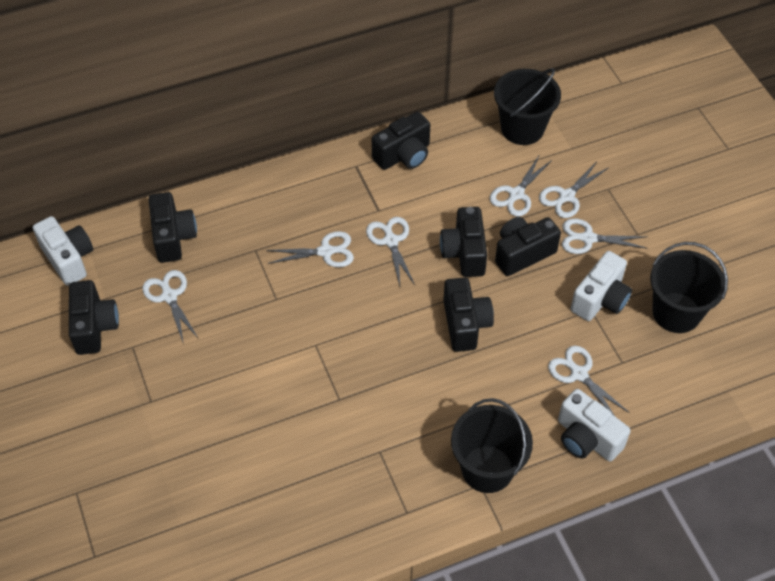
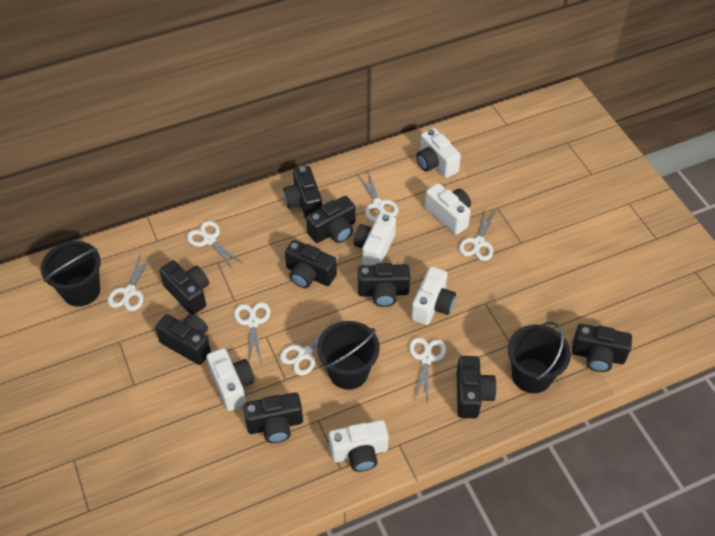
black camera: [69,280,119,355] [149,192,197,263] [372,112,430,170] [440,207,487,277] [443,277,494,352] [495,217,561,276] = 6 -> [155,314,211,365] [159,260,209,315] [243,392,303,443] [283,166,322,219] [285,240,337,288] [306,196,356,243] [358,263,410,307] [457,356,497,418] [572,324,632,372] = 9
white camera: [33,216,93,286] [558,389,631,461] [571,251,632,321] = 3 -> [207,348,255,411] [329,420,389,472] [354,213,396,266] [411,266,456,325] [416,128,461,178] [425,183,471,235] = 6

